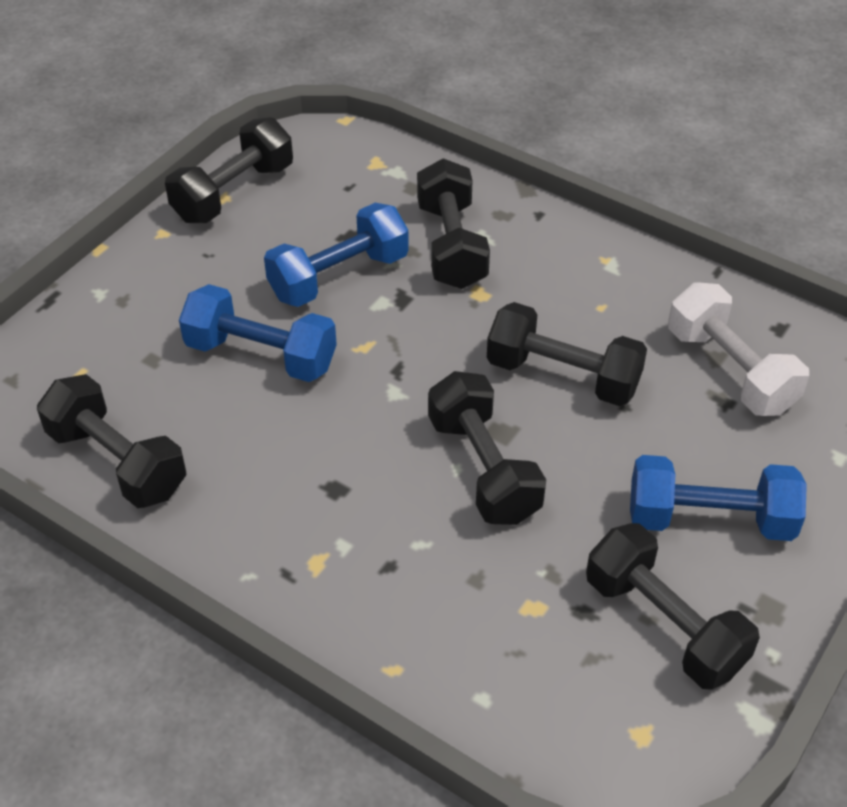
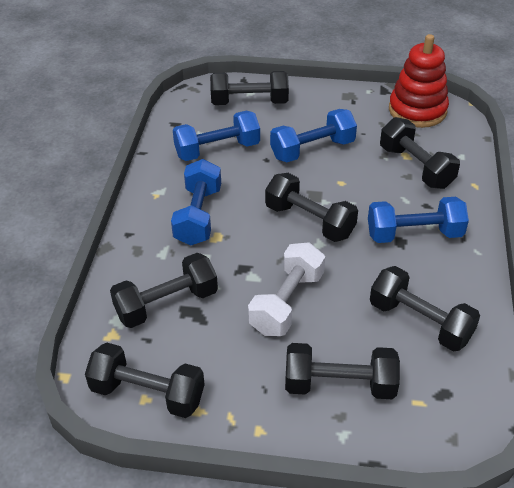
black dumbbell: [37,374,187,508] [165,117,293,223] [417,158,490,289] [428,371,546,525] [487,302,647,406] [586,523,760,690] = 6 -> [85,343,205,418] [110,253,218,328] [210,71,289,105] [265,173,358,242] [285,343,400,399] [370,266,480,351] [380,117,460,189] = 7
blue dumbbell: [179,284,337,382] [264,203,409,307] [630,455,807,541] = 3 -> [171,159,221,246] [173,111,260,161] [270,109,357,162] [368,197,469,243] = 4
red stacking toy: none = 0 -> [389,34,449,128] = 1

